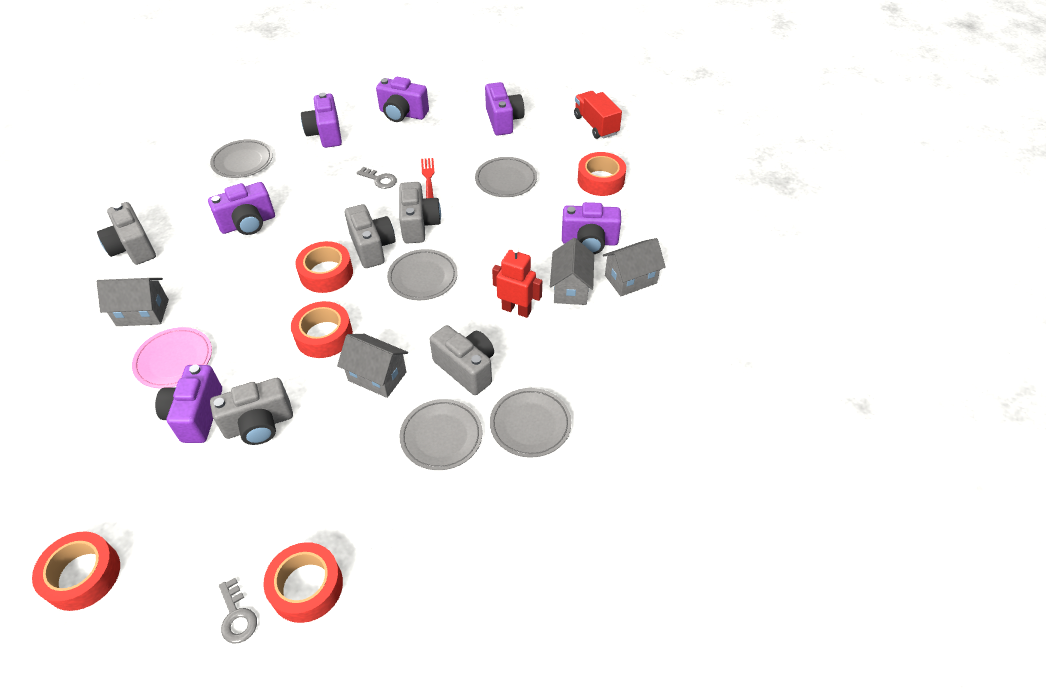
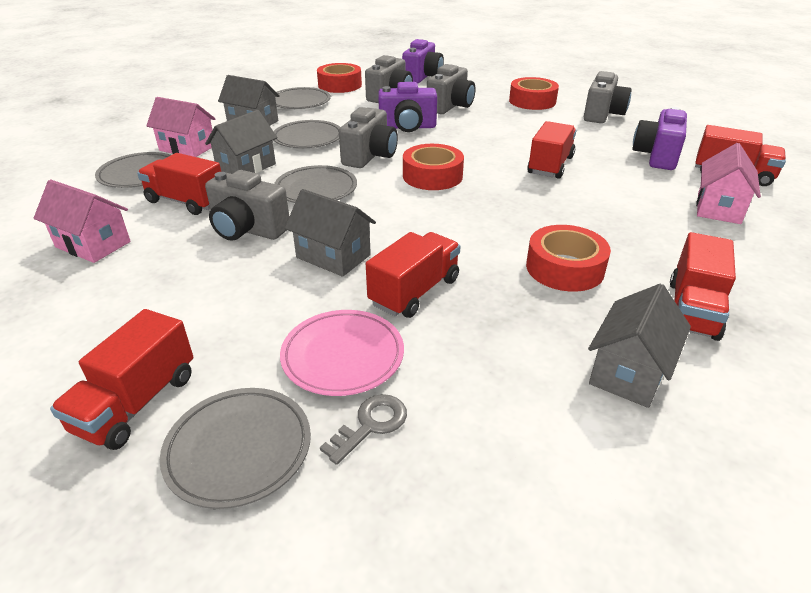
grey key: [219,578,257,644] [357,167,397,189] = 2 -> [320,394,407,465] = 1
pink house: none = 0 -> [34,180,131,263] [146,97,216,157] [696,143,761,224] = 3
purple camera: [155,365,222,443] [208,182,275,235] [301,92,342,148] [376,77,429,122] [485,82,525,135] [562,202,621,254] = 6 -> [378,82,437,132] [402,39,444,84] [632,107,687,170] = 3
red fork: [421,158,435,198] = 1 -> none = 0
red robot: [492,246,542,318] = 1 -> none = 0
red tape: [32,531,120,611] [263,542,343,623] [291,301,353,358] [295,241,353,293] [577,152,626,196] = 5 -> [317,63,362,93] [403,144,464,190] [509,77,559,110] [526,225,611,292] = 4
red truck: [574,91,622,139] = 1 -> [50,309,193,450] [137,153,221,215] [366,232,461,318] [527,121,576,179] [670,232,736,341] [695,125,786,186] = 6

